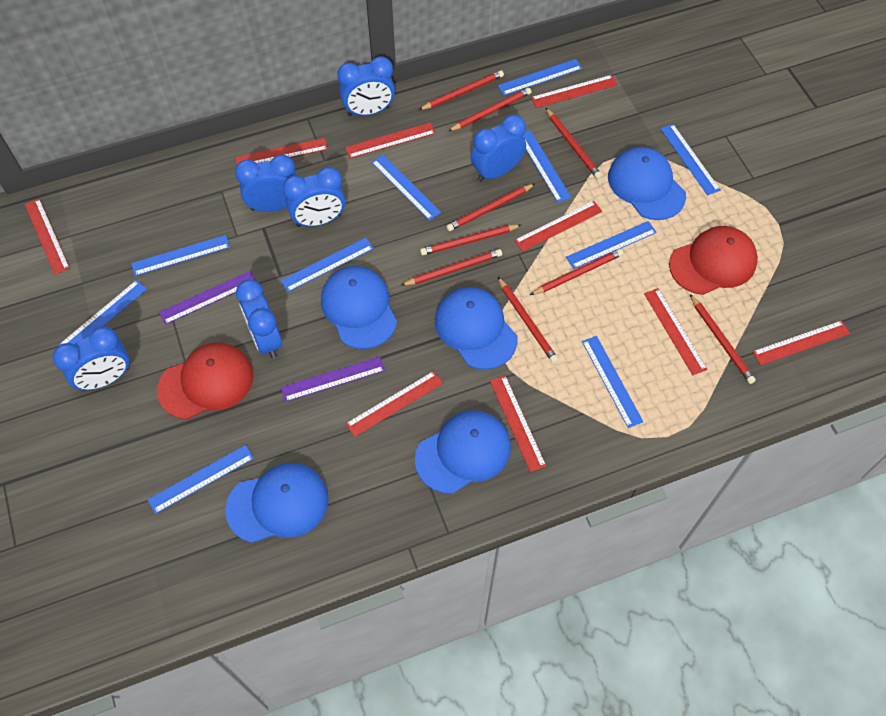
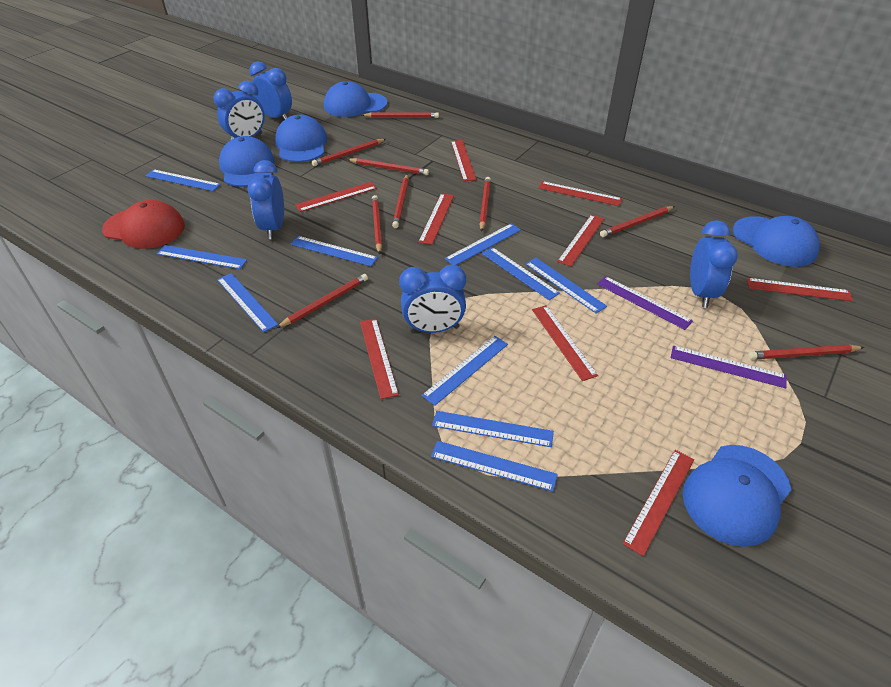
blue clock: [53,326,130,391] [235,155,297,212] [236,280,282,359] [282,167,345,227] [337,56,395,116] [471,115,526,182] = 6 -> [214,81,265,140] [248,160,284,239] [249,62,292,120] [399,265,466,333] [690,220,738,308] = 5
red cap: [157,343,253,420] [669,226,758,295] = 2 -> [102,200,185,249] = 1

